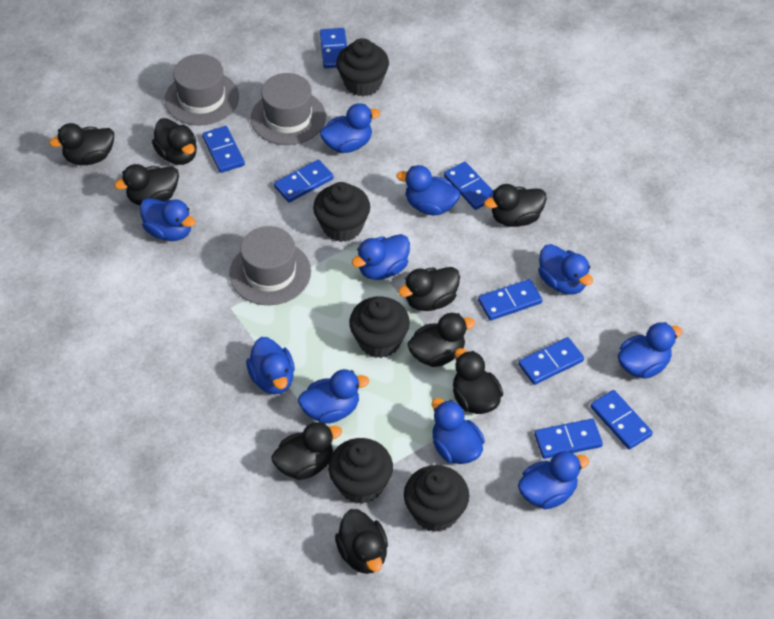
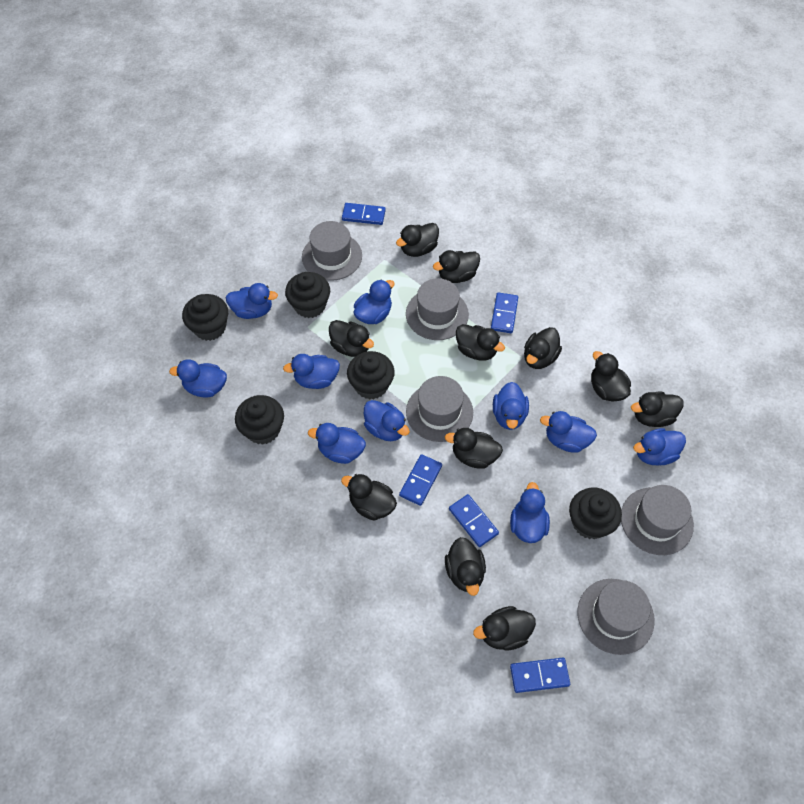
black duck: [49,123,114,165] [114,164,179,205] [152,118,197,165] [271,422,342,480] [335,509,388,574] [398,267,460,311] [407,313,475,367] [453,348,503,414] [484,184,547,227] = 9 -> [329,320,374,357] [341,474,397,521] [396,223,439,257] [433,250,480,283] [445,428,503,469] [445,537,486,596] [456,324,505,361] [473,606,536,650] [524,327,562,369] [591,351,631,401] [631,392,684,427] = 11
blue domino: [202,126,245,173] [274,159,334,203] [320,28,347,68] [444,162,493,210] [478,279,542,321] [518,337,584,385] [534,419,603,459] [590,390,653,449] = 8 -> [342,203,386,225] [399,454,442,506] [449,494,499,547] [491,292,518,333] [510,658,570,693] = 5
grey hat: [165,54,239,125] [229,226,311,305] [251,73,326,145] = 3 -> [302,221,362,281] [406,278,469,340] [406,376,473,442] [578,579,655,655] [621,485,694,555] = 5

